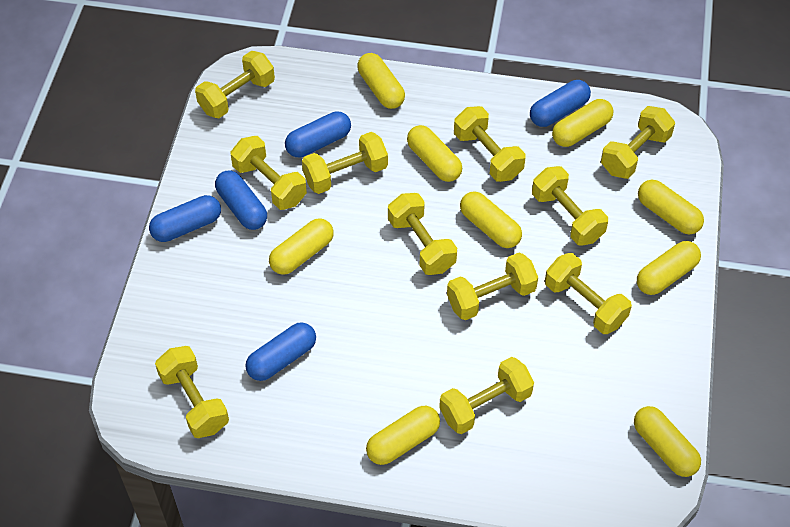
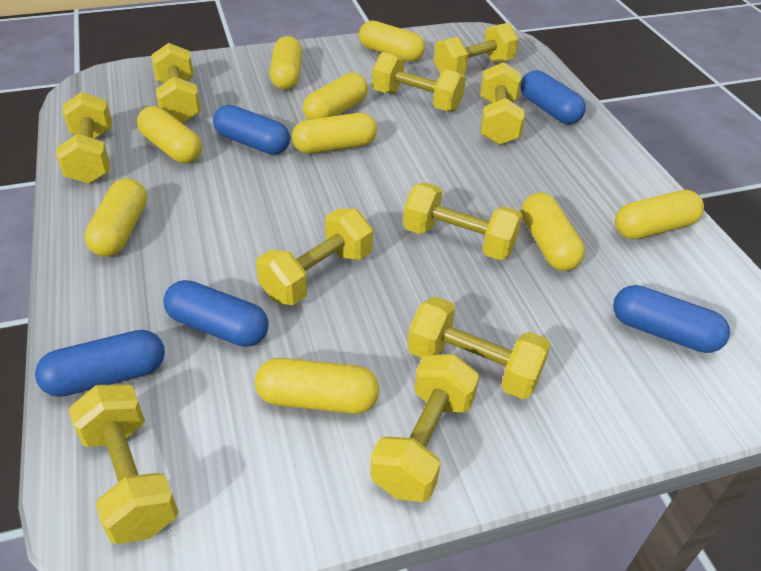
yellow dumbbell: [155,346,229,438] [195,51,275,118] [231,136,307,210] [302,132,388,194] [388,193,457,275] [439,357,534,434] [447,253,538,320] [454,106,526,182] [532,166,608,246] [545,253,632,334] [601,106,675,179] = 11 -> [56,92,112,184] [68,384,179,544] [151,43,201,123] [256,209,373,305] [370,354,480,502] [372,52,466,112] [403,182,523,260] [408,296,551,399] [434,23,519,74] [481,62,525,145] = 10

